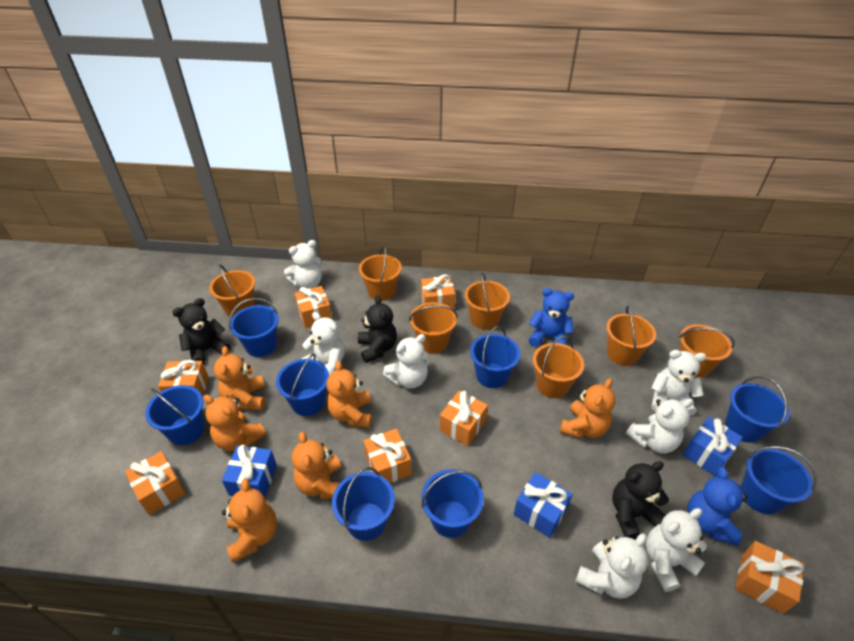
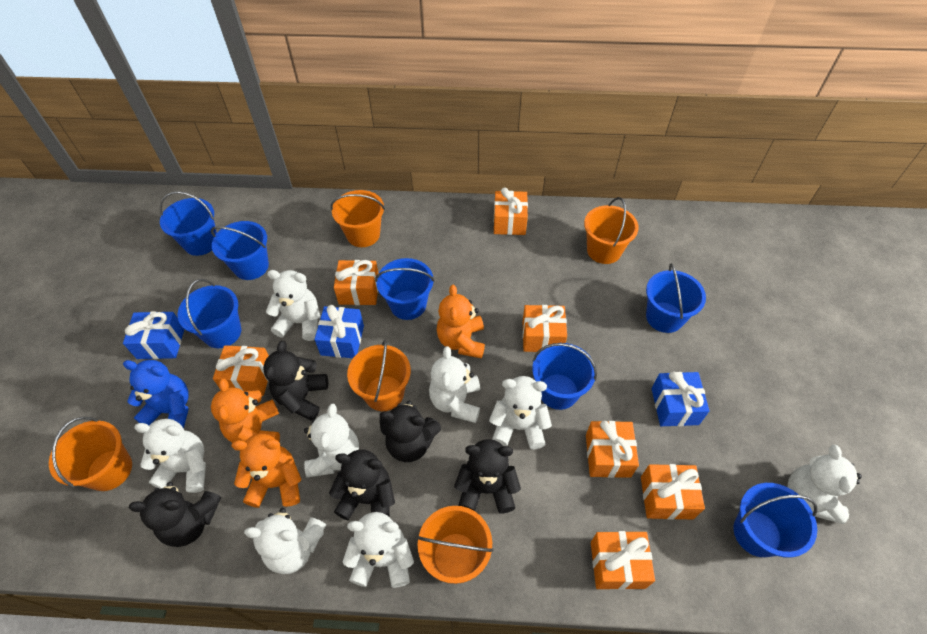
black teddy bear: [172,298,230,364] [358,295,397,363] [612,461,669,539] = 3 -> [128,482,221,547] [263,341,328,421] [329,450,395,520] [379,401,441,462] [454,439,521,514] = 5
blue bucket: [145,385,205,445] [229,298,279,357] [276,354,329,416] [332,467,395,541] [421,469,484,538] [470,326,520,388] [725,376,790,443] [741,446,817,514] = 8 -> [160,191,217,256] [178,279,241,348] [211,221,269,280] [375,258,435,320] [532,343,597,410] [646,263,706,333] [734,483,818,558] = 7
blue teddy bear: [529,288,574,347] [687,467,748,546] = 2 -> [123,360,189,429] = 1
orange bucket: [209,264,255,317] [359,246,402,301] [409,302,458,354] [465,272,510,330] [533,336,584,398] [606,306,656,366] [679,324,735,378] = 7 -> [49,417,132,491] [330,190,385,247] [347,339,411,411] [417,506,493,584] [584,197,639,264] = 5
orange teddy bear: [203,395,266,451] [214,346,265,410] [222,479,277,563] [292,432,341,499] [327,361,372,428] [560,378,616,439] = 6 -> [211,378,280,443] [231,434,302,508] [437,285,485,359] = 3
white teddy bear: [284,240,322,289] [301,312,345,376] [383,334,428,388] [575,533,648,599] [626,398,694,453] [646,508,707,592] [651,350,707,416] = 7 -> [134,419,206,493] [244,508,326,574] [266,270,321,341] [304,404,359,477] [343,512,414,588] [429,346,480,423] [489,376,552,450] [788,445,862,524] = 8

